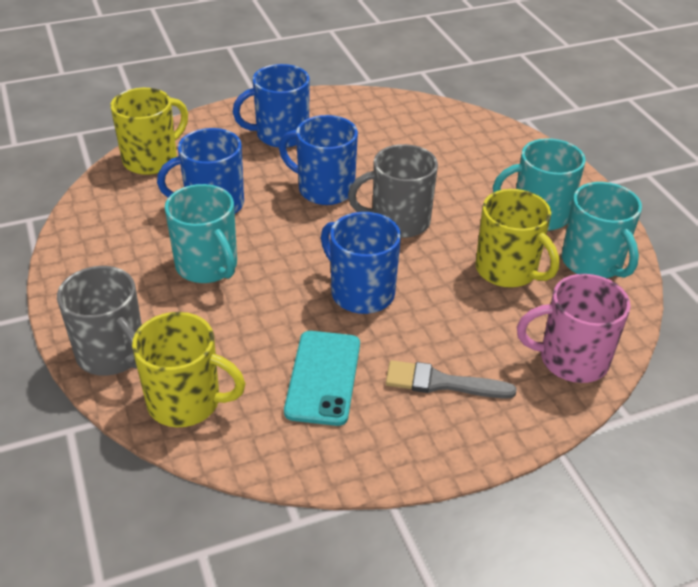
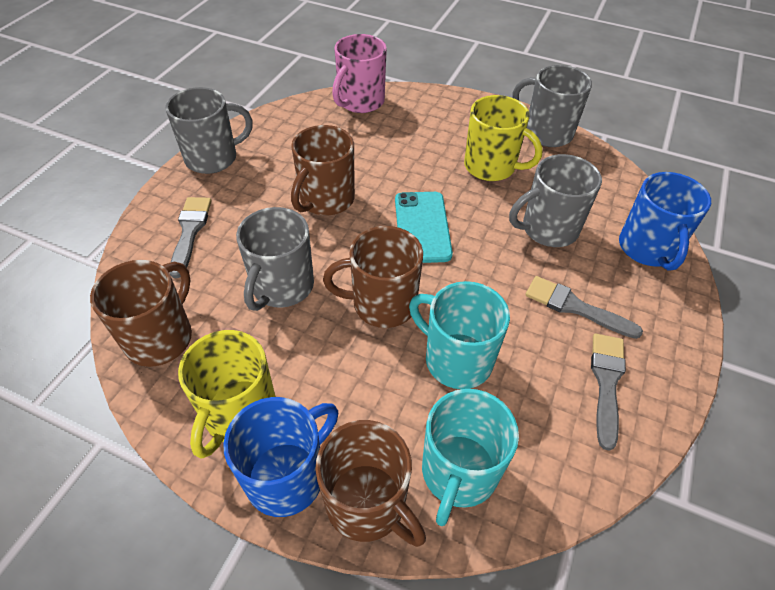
blue mug: [157,128,244,213] [233,64,310,148] [279,115,358,205] [321,212,401,314] = 4 -> [223,397,338,517] [619,172,711,271] = 2
brown mug: none = 0 -> [90,260,192,367] [291,125,355,215] [315,420,426,547] [323,226,423,328] = 4
grey brush: [386,360,516,399] = 1 -> [169,197,212,278] [525,276,643,339] [591,334,626,451] = 3
grey mug: [57,266,142,376] [348,144,438,238] = 2 -> [165,87,253,174] [236,207,314,311] [509,154,602,247] [512,65,592,147] = 4
turquoise mug: [165,184,237,283] [493,138,586,231] [562,182,642,278] = 3 -> [409,281,510,389] [422,389,519,526] = 2
yellow mug: [111,88,188,175] [132,312,246,427] [476,189,559,288] = 3 -> [178,330,276,459] [464,95,543,181] = 2

